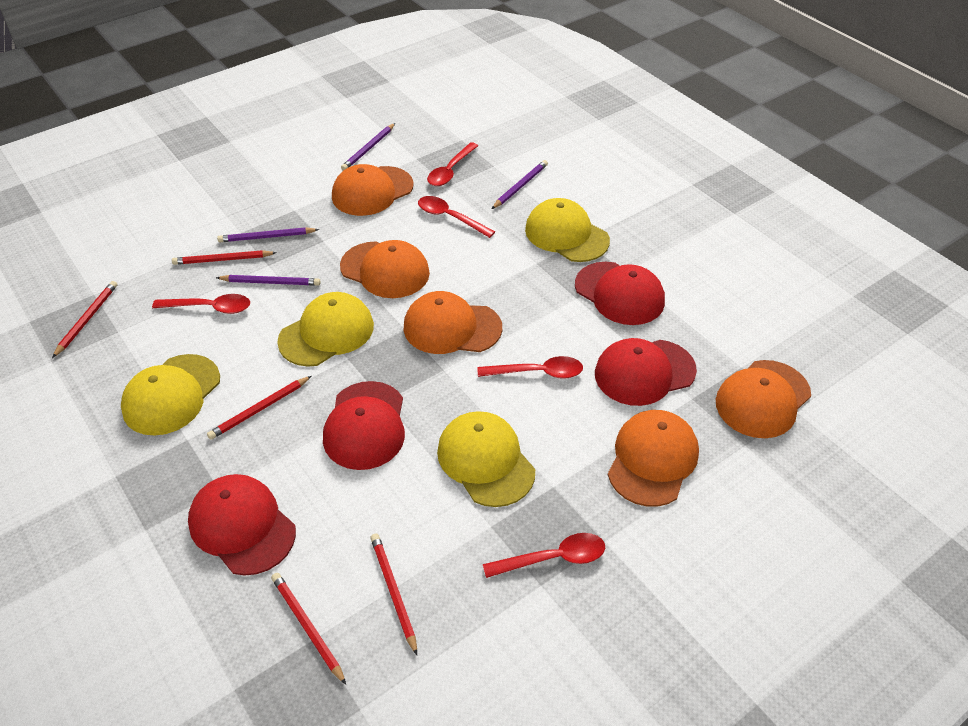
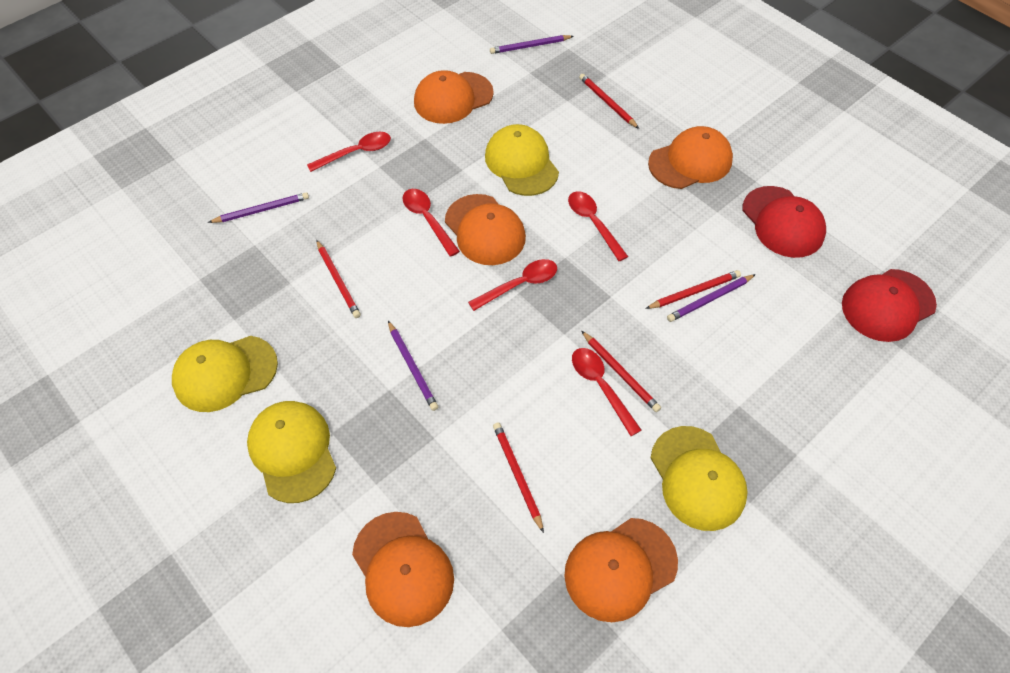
red cap: [188,474,296,576] [323,381,405,470] [575,262,665,325] [595,338,697,406] = 4 -> [742,186,826,258] [842,269,937,342] = 2

